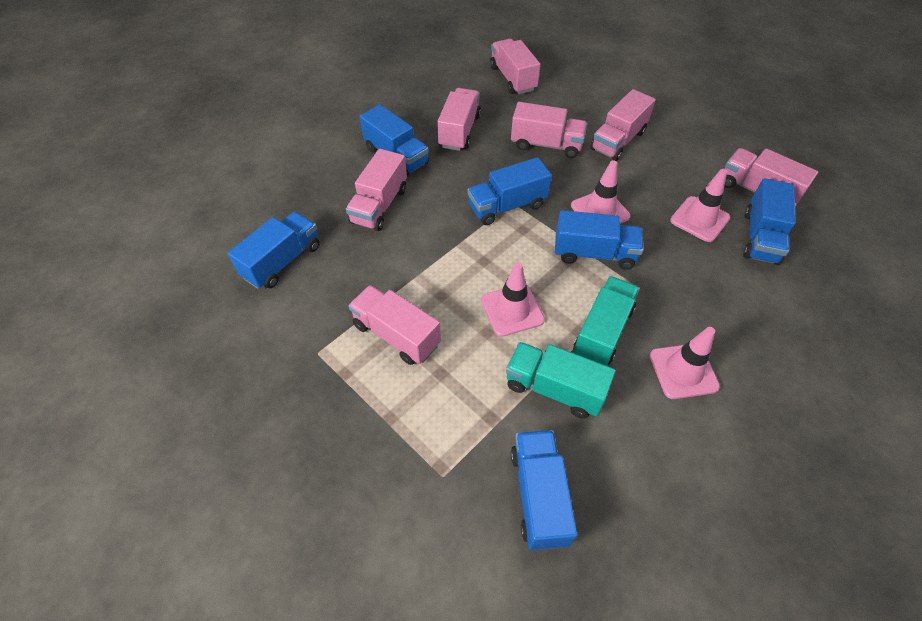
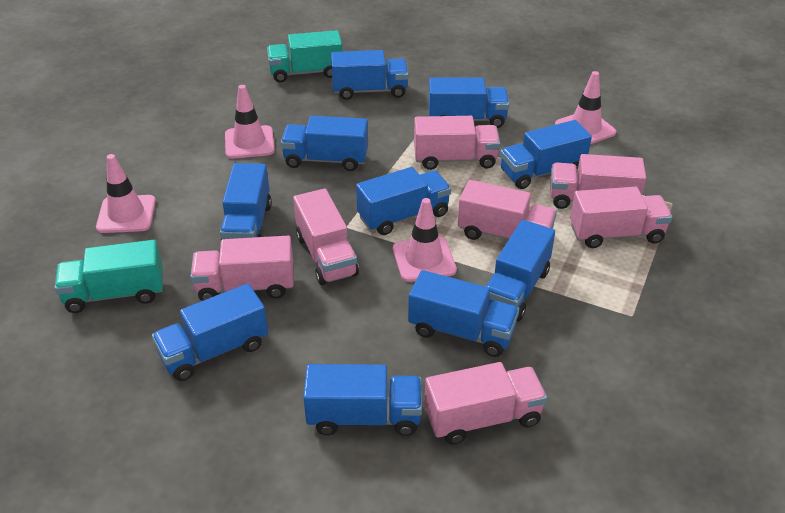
blue truck: [228,212,320,289] [360,104,429,176] [467,157,552,225] [511,430,578,550] [555,210,644,270] [743,178,796,265] = 6 -> [152,283,268,381] [220,163,272,246] [281,116,368,171] [303,364,422,436] [331,50,409,100] [356,167,451,235] [408,270,519,357] [428,78,509,128] [486,220,555,321] [500,120,592,189] = 10

